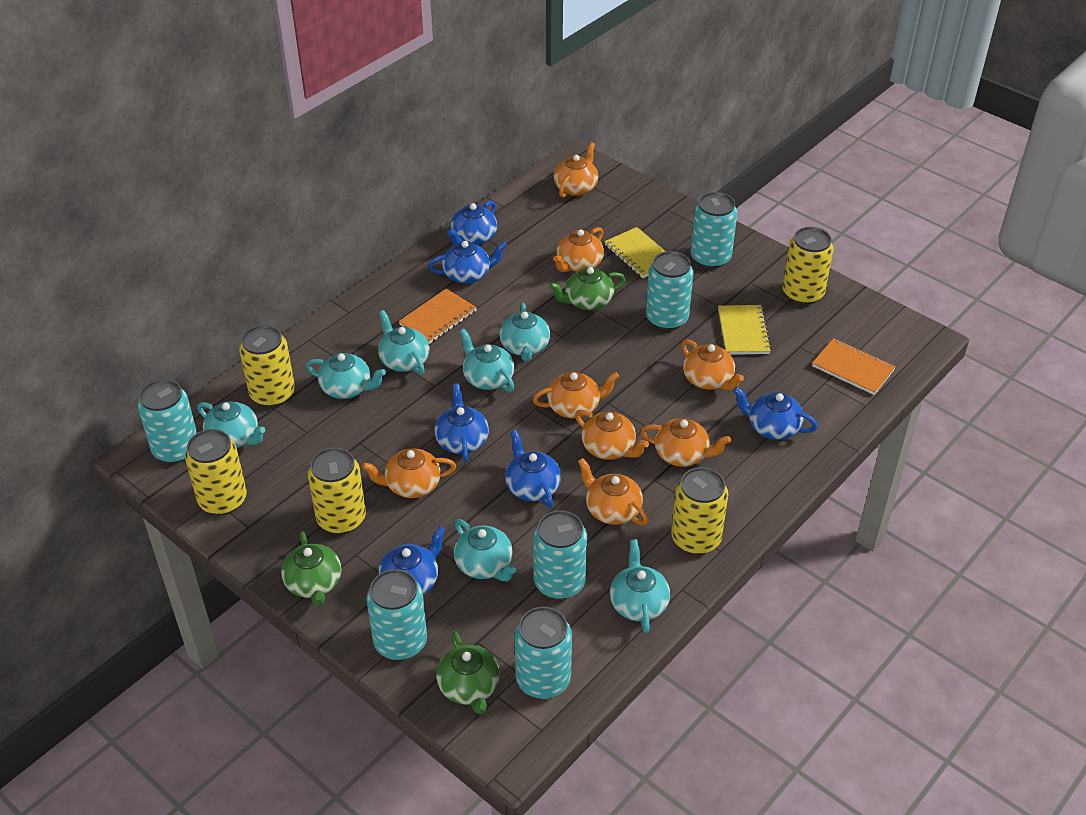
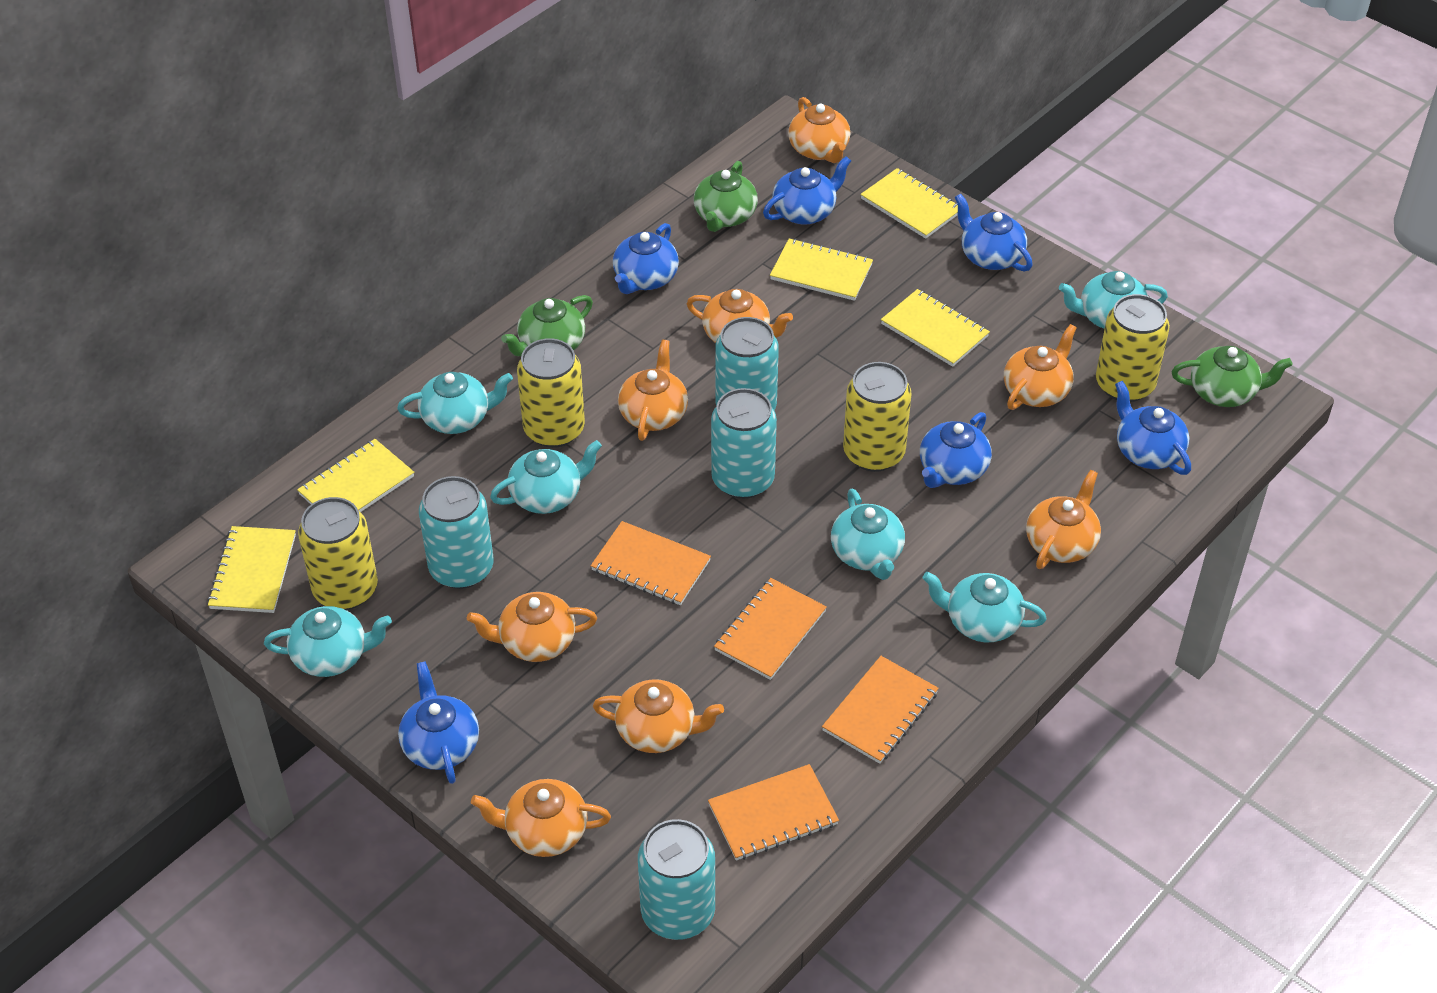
orange notebook: [399,288,477,344] [812,338,896,395] = 2 -> [591,521,711,605] [708,764,839,861] [714,578,827,680] [822,656,939,764] = 4
turquoise can: [138,379,197,463] [367,569,427,660] [514,607,572,699] [533,510,587,599] [646,251,694,330] [690,192,737,268] = 6 -> [419,476,494,589] [638,819,715,940] [711,388,777,499] [716,317,779,410] = 4
turquoise teapot: [197,401,265,448] [306,353,386,399] [378,310,429,375] [454,519,516,581] [459,329,515,392] [500,303,550,361] [610,539,670,633] = 7 -> [264,606,392,677] [397,372,513,434] [490,440,602,514] [831,489,905,580] [923,572,1047,642] [1059,271,1168,329] = 6
yellow can: [185,429,247,515] [239,325,295,407] [308,447,366,534] [671,467,728,555] [782,227,834,305] = 5 -> [298,497,378,610] [517,338,585,448] [843,362,912,472] [1096,294,1170,402] = 4
yellow notebook: [604,227,666,278] [718,305,772,355] = 2 -> [207,526,296,613] [297,439,414,512] [770,239,873,301] [860,168,958,239] [881,289,990,367] = 5

